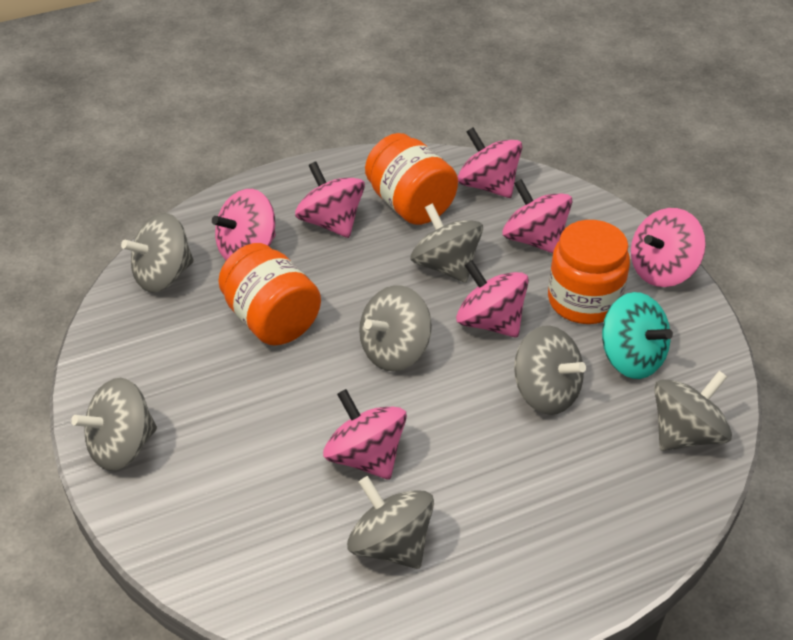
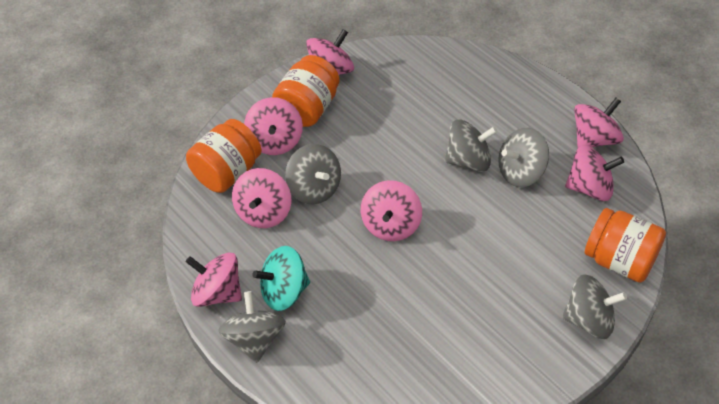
grey spinning top: [71,378,157,471] [121,213,194,292] [347,476,434,569] [359,285,432,371] [410,203,483,283] [514,325,586,415] [654,371,732,451] = 7 -> [218,291,286,363] [285,144,341,204] [445,120,497,172] [498,128,549,187] [562,274,627,339] = 5

